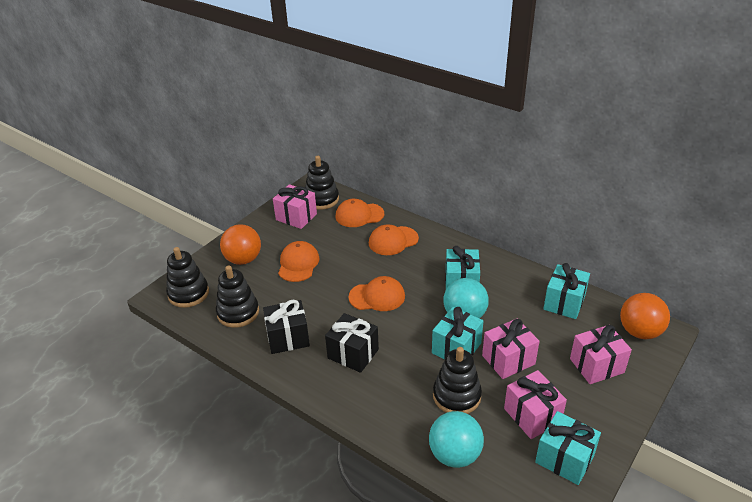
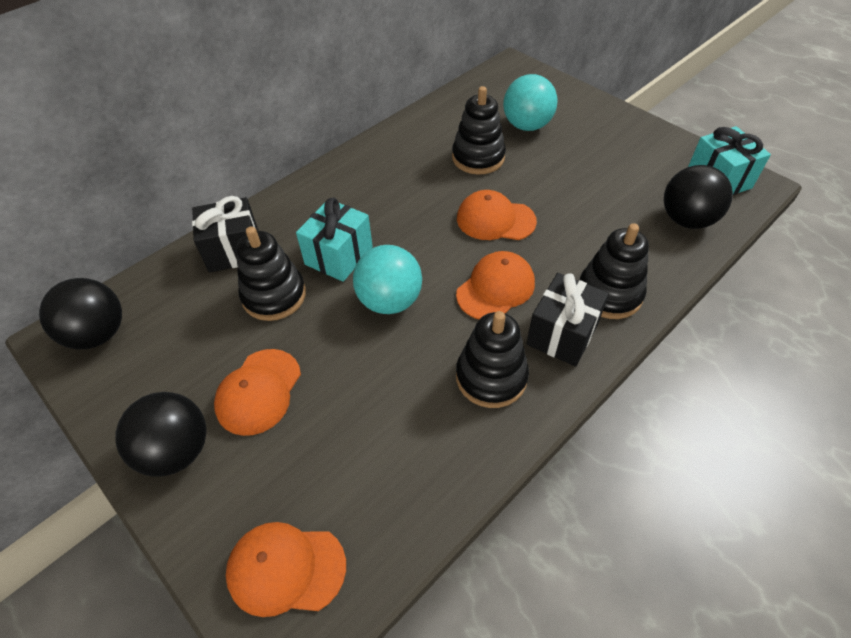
black ball: none = 0 -> [39,278,122,349] [115,392,207,476] [664,165,733,229] = 3
orange ball: [220,224,261,265] [620,293,670,339] = 2 -> none = 0
pink gift: [273,184,317,229] [482,318,540,379] [504,370,567,439] [570,325,632,384] = 4 -> none = 0
turquoise gift: [432,307,483,360] [445,246,480,289] [535,411,601,485] [543,263,590,319] = 4 -> [296,198,373,282] [688,126,771,195] = 2

